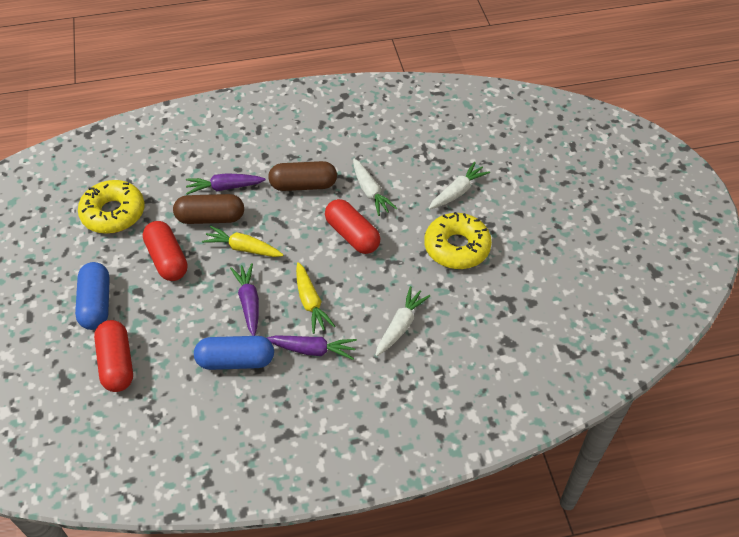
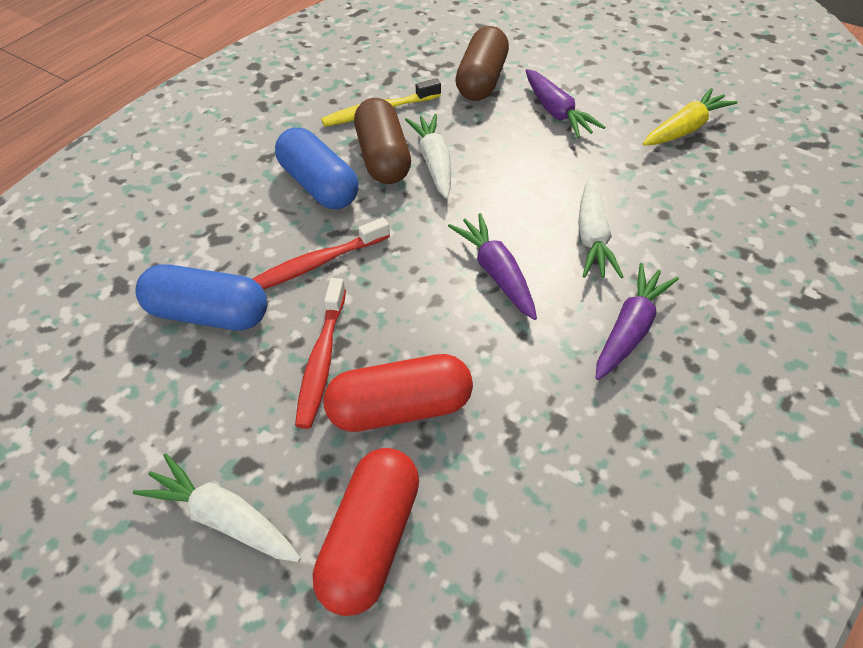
red capsule: [94,320,133,392] [143,221,188,281] [325,199,381,254] = 3 -> [313,448,419,616] [323,354,473,432] = 2
red toothbrush: none = 0 -> [253,217,390,289] [295,278,346,429] = 2
yellow carrot: [202,226,283,257] [296,262,335,334] = 2 -> [643,88,737,146] = 1
yellow donut: [78,180,145,234] [424,212,492,269] = 2 -> none = 0
yellow toothbrush: none = 0 -> [321,78,441,127] = 1

